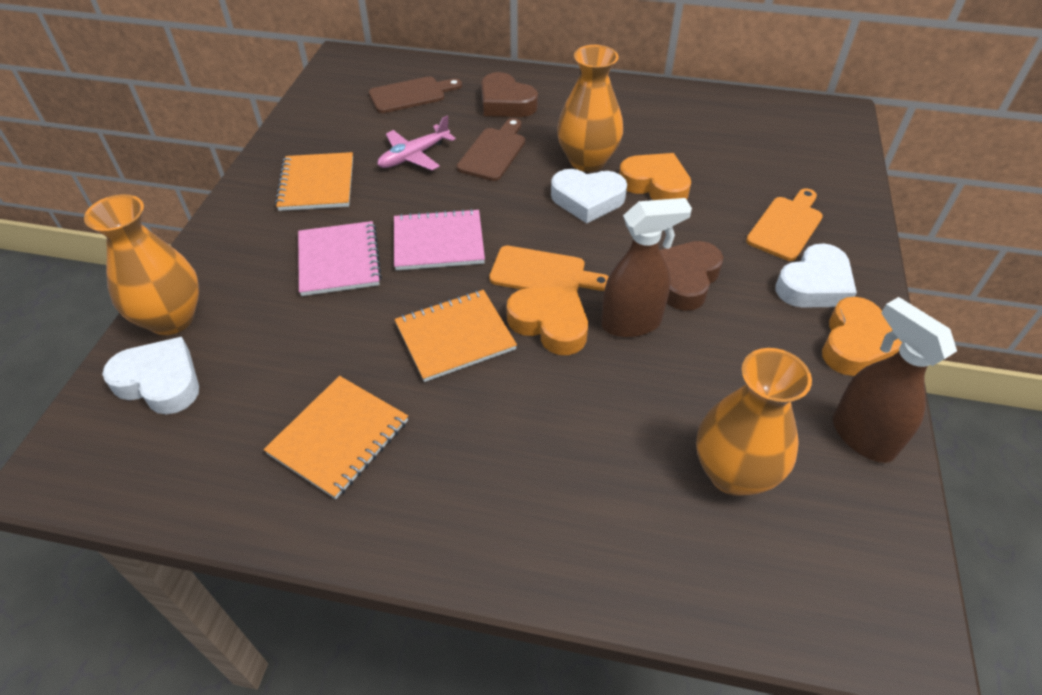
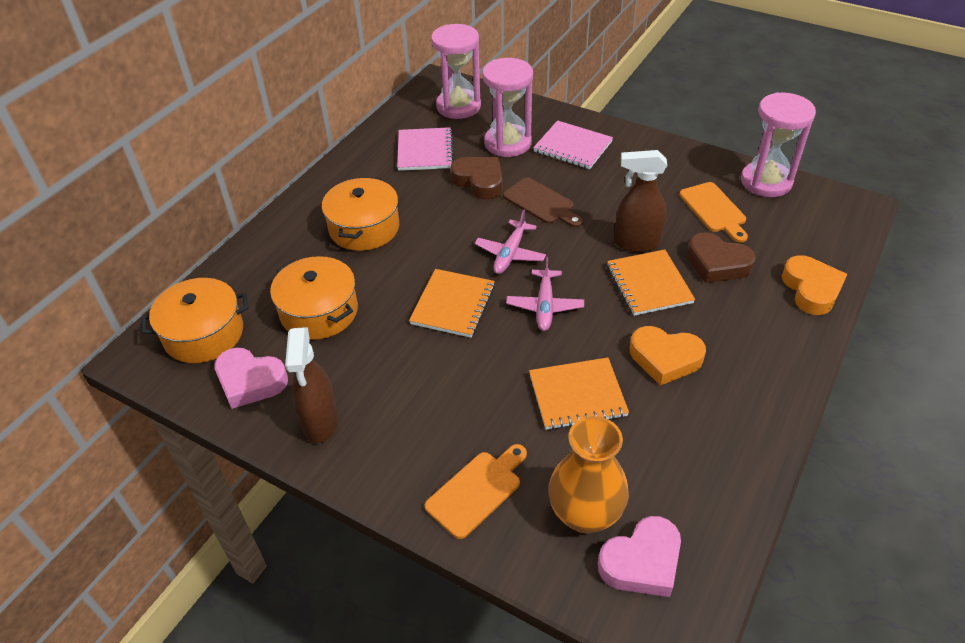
brown cutting board: [369,76,462,113] [457,118,525,181] = 2 -> [503,177,583,227] = 1
orange heart: [507,286,588,355] [619,153,691,200] [822,297,902,376] = 3 -> [630,326,706,386] [782,255,847,315] = 2
orange pot: none = 0 -> [141,278,249,363] [270,256,358,340] [322,177,399,251] = 3
orange vase: [84,194,199,335] [557,45,623,172] [696,348,812,496] = 3 -> [549,416,629,533] = 1
pink heart: none = 0 -> [214,348,288,409] [598,516,681,597] = 2
pink hourglass: none = 0 -> [431,24,481,119] [482,58,533,157] [741,92,816,197] = 3
pink plane: [377,116,456,171] = 1 -> [475,210,546,274] [506,257,584,331] = 2
white heart: [102,337,199,415] [551,169,627,223] [776,243,857,308] = 3 -> none = 0

